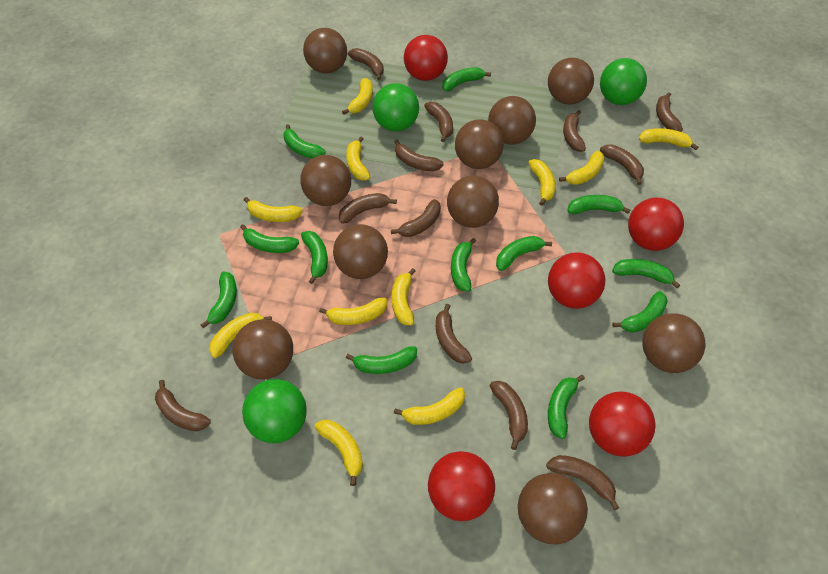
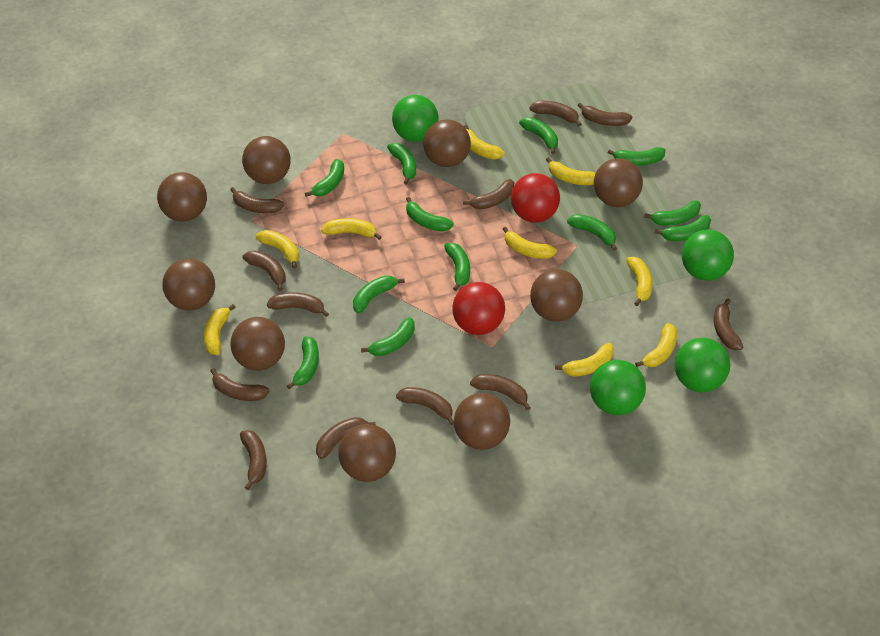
brown ball: [232,319,293,379] [300,155,351,206] [303,28,347,73] [333,224,388,279] [447,175,499,228] [455,119,504,169] [488,96,536,145] [518,473,588,544] [548,57,594,105] [642,313,705,373] = 10 -> [157,172,207,221] [162,259,215,311] [230,317,285,371] [242,136,291,184] [338,424,396,482] [423,119,471,167] [454,393,510,450] [530,269,583,322] [594,158,643,207] = 9
green ball: [242,379,307,443] [372,83,419,131] [600,58,647,105] = 3 -> [392,95,439,142] [590,360,646,415] [675,338,730,392] [682,229,734,281] = 4
red ball: [404,35,448,81] [428,451,495,521] [548,252,605,309] [589,392,656,457] [628,198,684,251] = 5 -> [452,282,505,335] [511,173,560,223] = 2
yellow banana: [209,313,272,358] [244,197,303,222] [315,420,363,486] [319,297,387,325] [342,78,373,115] [346,136,370,181] [391,268,416,325] [394,387,465,425] [528,159,556,206] [559,151,604,185] [639,128,698,150] = 11 -> [204,304,236,355] [256,230,299,269] [321,218,381,240] [464,125,505,160] [503,227,557,259] [546,157,596,185] [555,343,614,377] [626,257,653,306] [635,323,677,367] = 9

